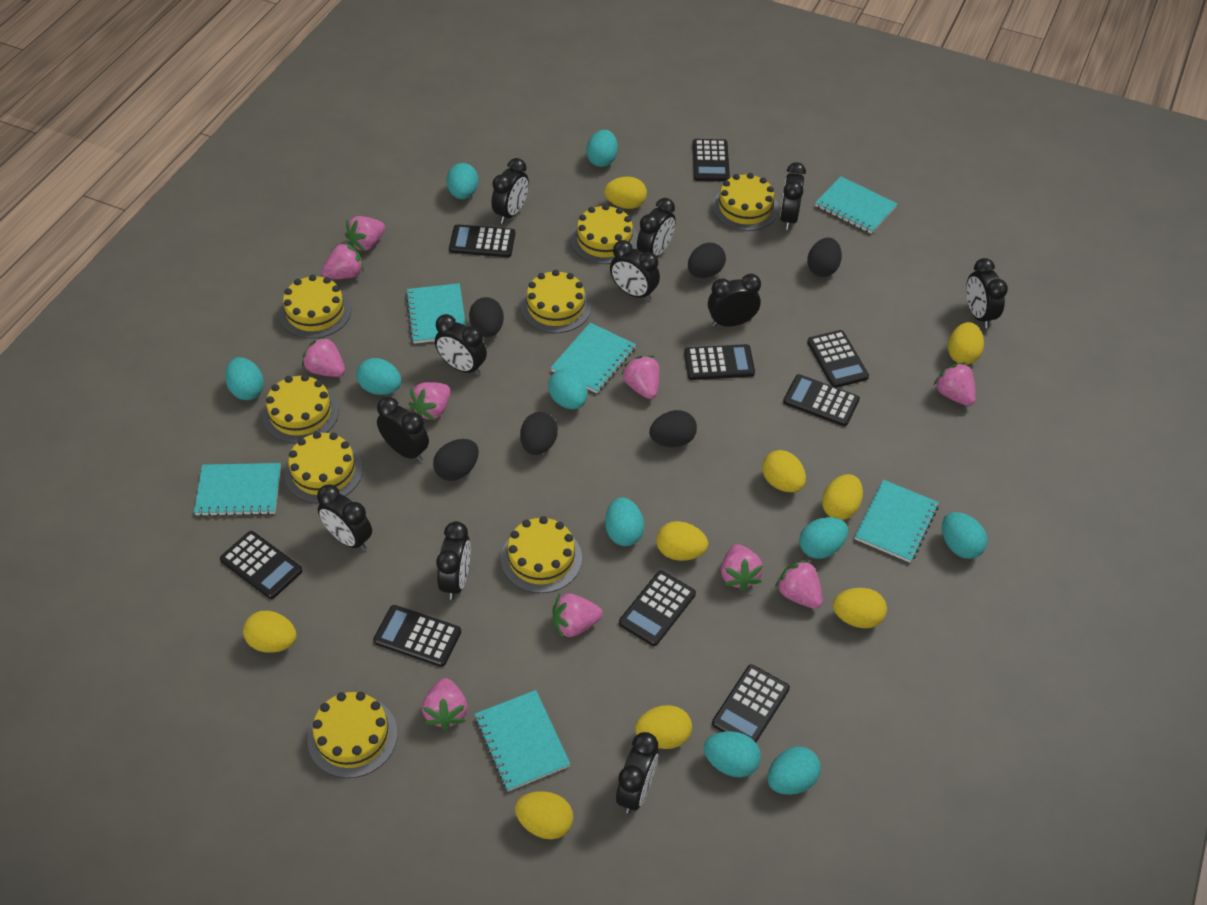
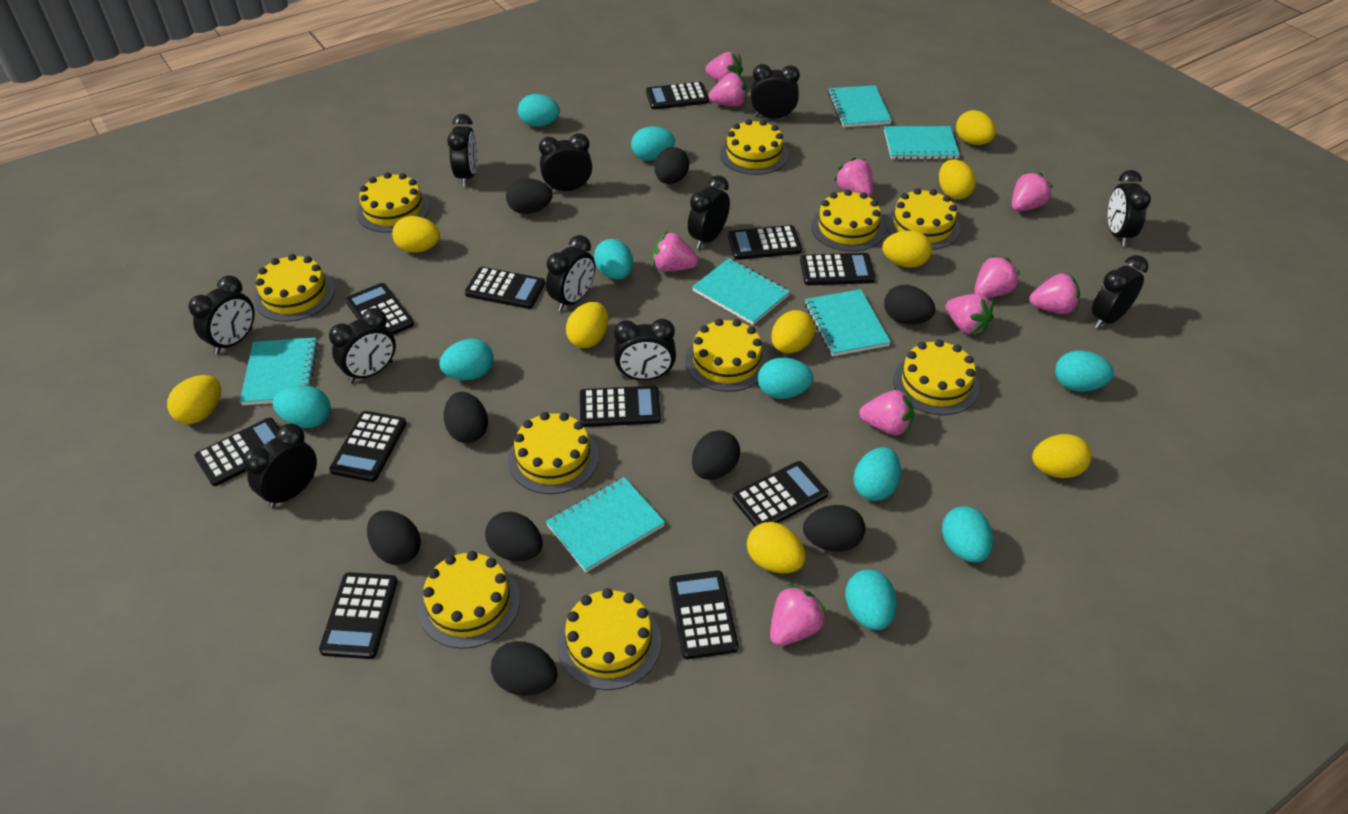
black calculator: [220,531,302,599] [373,605,461,667] [449,224,515,257] [619,570,696,646] [684,344,755,380] [692,139,730,181] [712,664,790,742] [783,374,860,426] [807,330,869,388] = 9 -> [194,418,279,486] [319,572,398,659] [329,411,407,482] [345,283,414,335] [465,267,545,309] [580,386,661,427] [646,82,709,110] [669,570,738,659] [728,225,802,260] [732,461,828,527] [800,253,875,285] = 11
black egg: [433,439,479,481] [469,297,504,337] [520,412,558,455] [649,410,697,447] [688,243,726,278] [807,238,842,277] = 6 -> [367,510,421,565] [444,392,488,443] [485,511,543,561] [491,641,557,695] [506,178,553,214] [654,147,689,184] [692,430,740,480] [803,505,865,552] [884,285,935,325] = 9
yellow cake: [262,374,339,443] [279,275,351,339] [284,431,363,503] [307,692,397,778] [501,516,582,593] [521,270,591,333] [571,204,638,264] [712,173,779,231] = 8 -> [254,254,335,322] [356,172,430,233] [418,551,520,649] [508,412,599,494] [557,588,661,690] [685,319,769,392] [720,119,788,175] [811,189,885,252] [886,188,960,250] [893,339,979,415] = 10

